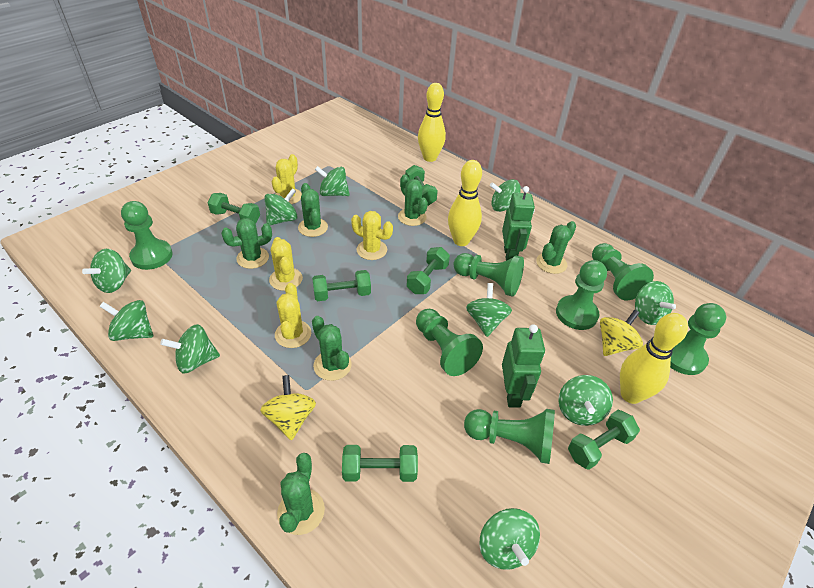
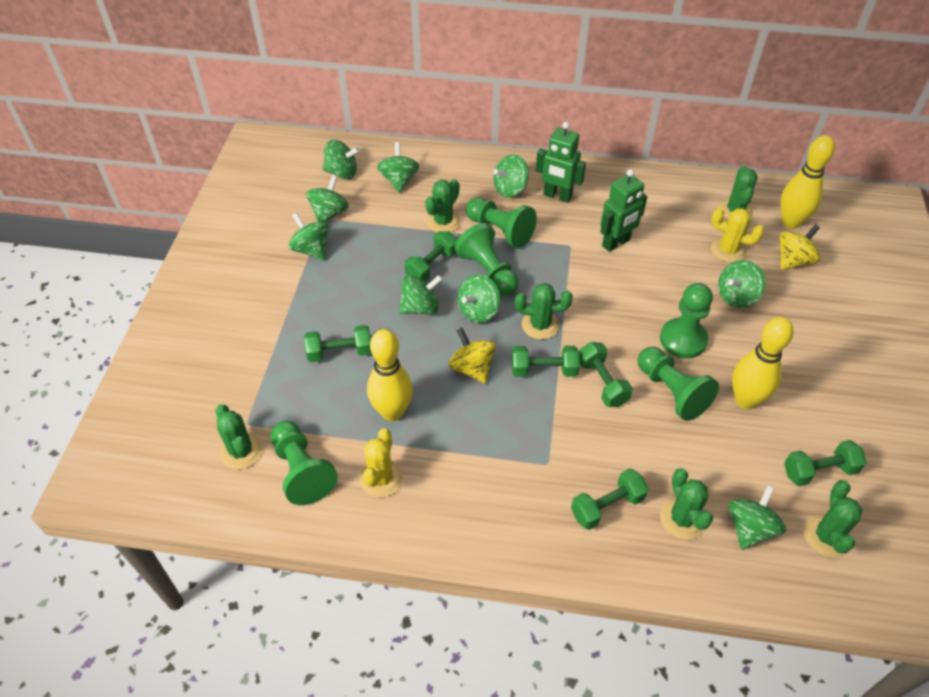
green pawn: [121,201,173,270] [416,309,483,376] [453,253,524,297] [464,409,555,464] [556,260,607,330] [592,243,654,300] [670,303,726,375] = 7 -> [271,421,338,505] [455,223,519,296] [466,198,537,248] [638,347,719,421] [660,283,713,358] = 5
green spinning top: [82,249,131,293] [99,300,153,341] [160,324,220,374] [264,188,298,225] [315,166,350,196] [466,283,512,337] [480,508,540,570] [490,179,521,212] [558,375,613,426] [635,281,676,325] = 10 -> [289,213,329,260] [306,175,349,223] [323,140,360,179] [377,142,419,193] [399,275,443,315] [457,274,500,323] [493,155,529,198] [718,260,765,308] [728,485,786,550] = 9
yellow cactus: [269,237,303,291] [272,154,302,204] [275,283,311,348] [351,211,393,260] = 4 -> [360,428,403,498] [711,208,765,263] = 2

